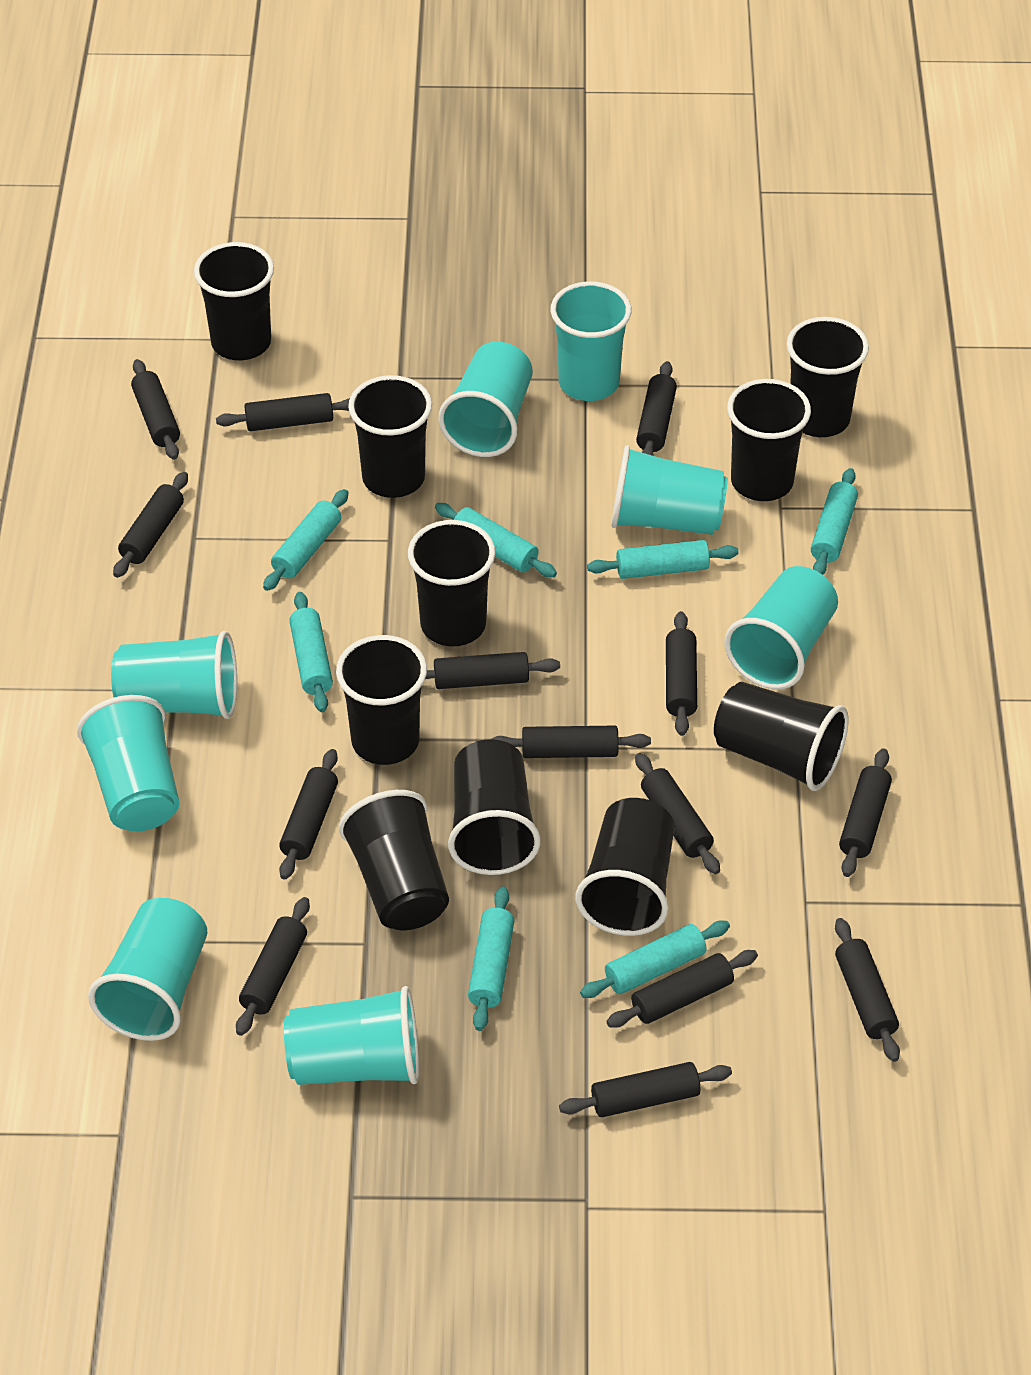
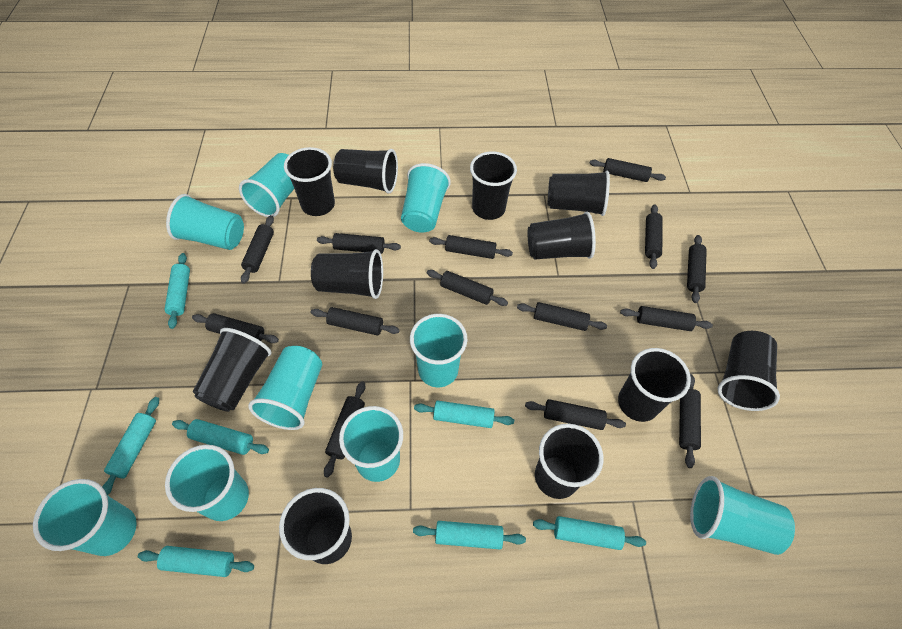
black cup: [194,242,274,360] [336,635,427,765] [339,790,449,930] [348,375,432,498] [408,520,495,646] [448,739,541,875] [575,798,675,936] [714,682,848,791] [727,379,811,501] [787,317,869,437] = 10 -> [193,328,272,412] [279,488,352,564] [284,147,335,216] [311,249,383,299] [333,149,398,194] [470,152,517,220] [528,212,596,260] [535,424,604,499] [547,171,610,216] [618,348,691,422] [718,331,780,411] = 11
turquoise cup: [77,695,179,831] [88,898,207,1041] [111,631,237,719] [284,986,419,1085] [439,342,533,457] [551,281,631,401] [611,445,728,535] [724,566,838,689] = 8 -> [33,479,137,556] [165,445,249,521] [166,194,244,250] [239,153,294,217] [248,346,322,430] [339,406,403,482] [401,163,451,233] [410,314,468,387] [690,476,795,555] = 9

